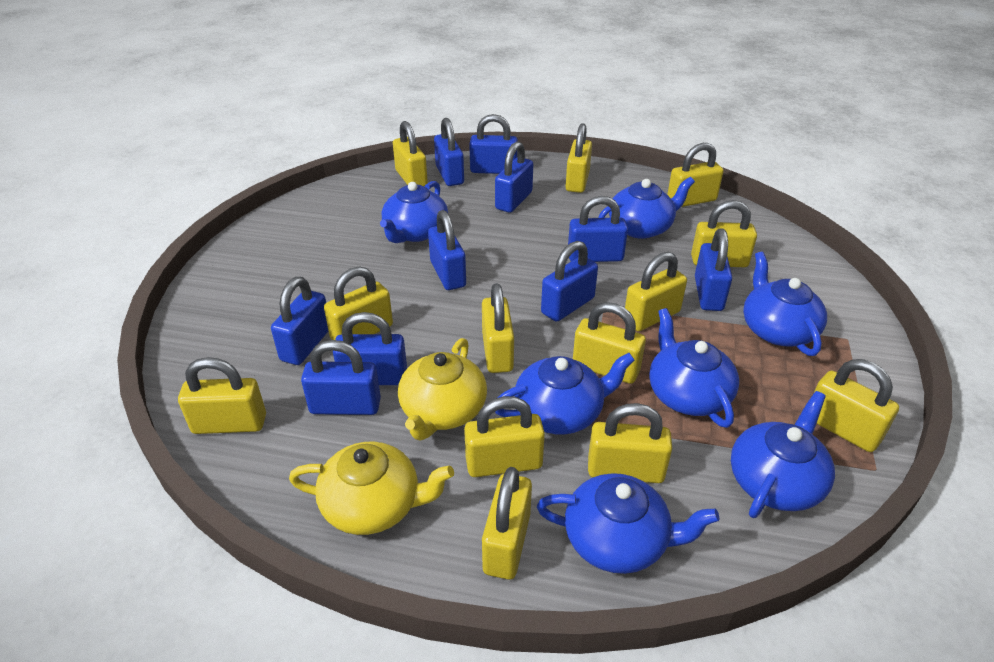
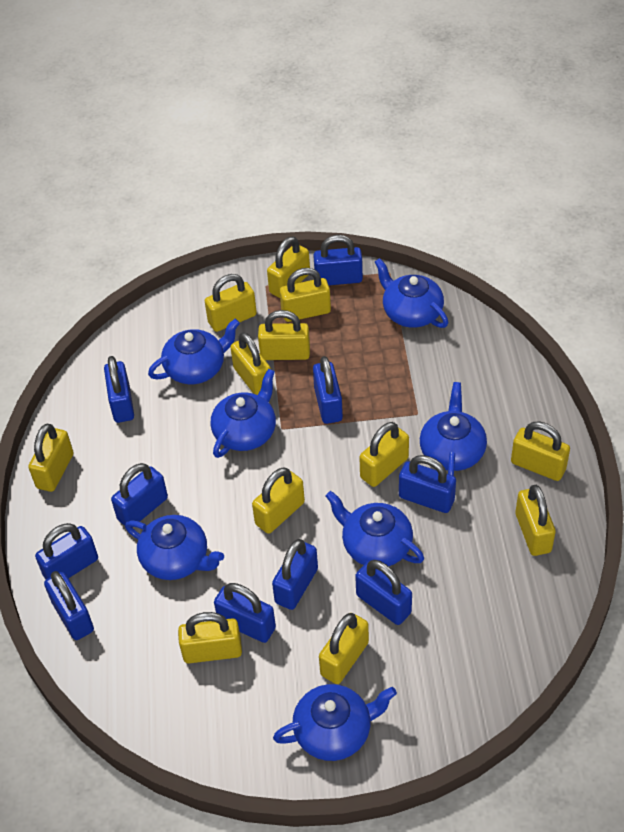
yellow padlock: [178,357,266,434] [324,267,393,340] [393,121,428,187] [464,396,545,477] [482,283,514,373] [482,467,532,580] [565,123,592,193] [573,302,646,384] [588,403,672,483] [625,252,687,331] [667,143,724,207] [691,200,757,267] [814,359,899,452] = 13 -> [28,423,73,492] [178,612,242,663] [205,274,257,332] [230,332,271,395] [252,467,305,534] [258,310,310,360] [267,237,310,298] [280,268,331,322] [319,613,369,684] [359,422,409,487] [511,421,570,481] [515,485,556,556] = 12
yellow teapot: [289,442,454,535] [398,338,487,441] = 2 -> none = 0

